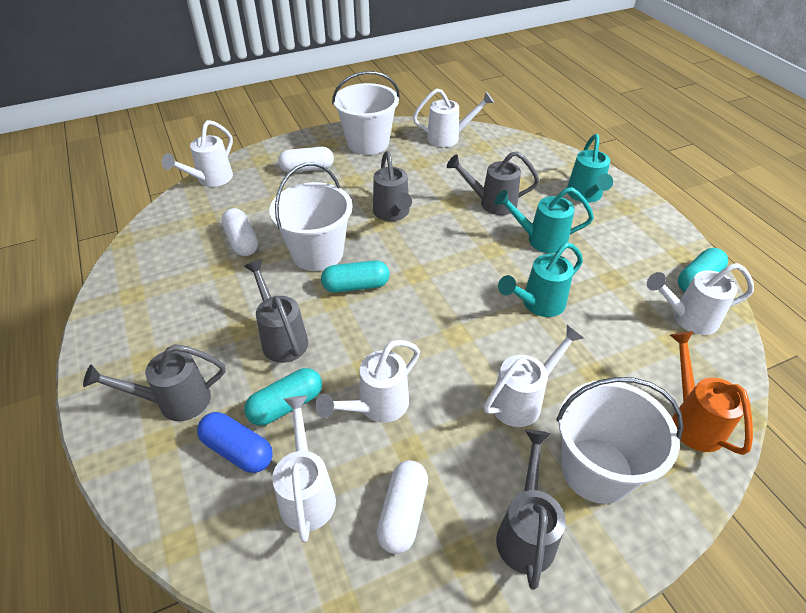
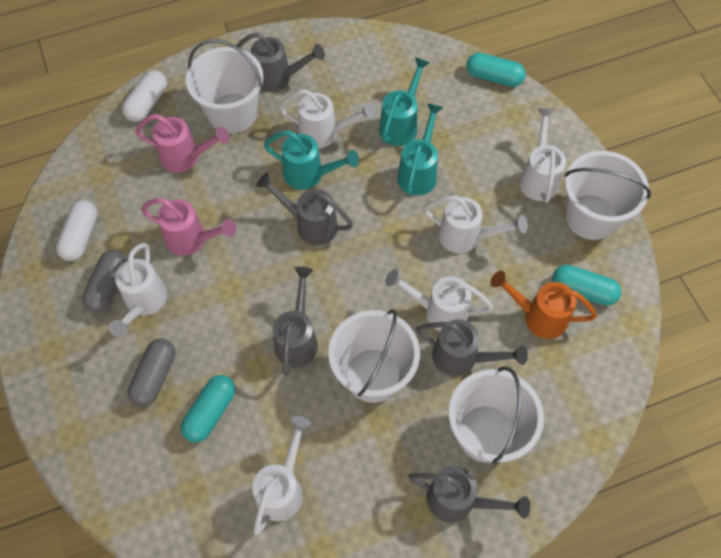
blue capsule: [197,412,273,473] = 1 -> none = 0
grey capsule: none = 0 -> [82,250,127,313] [128,338,175,407] = 2
pink watering can: none = 0 -> [135,114,230,173] [141,198,236,256] = 2
white bucket: [269,163,352,271] [332,71,400,155] [556,377,683,504] = 3 -> [186,39,264,134] [328,309,420,403] [449,366,544,464] [564,151,651,240] = 4
white capsule: [222,208,258,256] [278,147,334,173] [376,460,428,554] = 3 -> [56,200,98,261] [122,70,167,122] = 2

